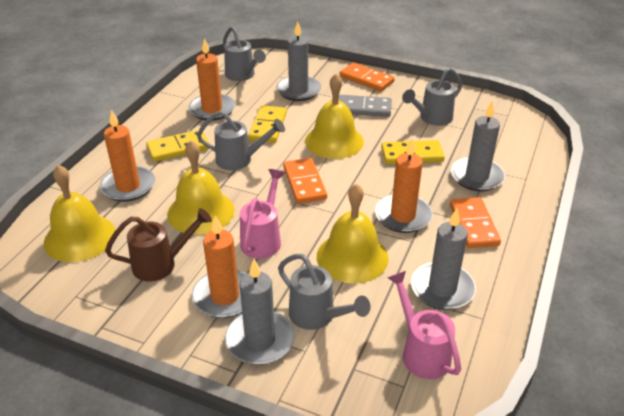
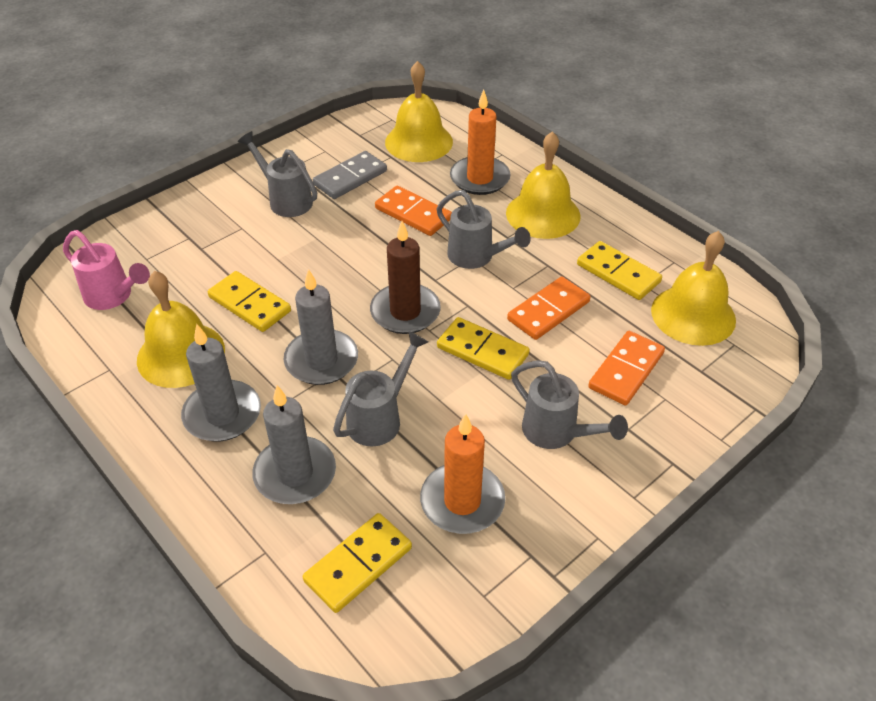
brown candle: none = 0 -> [370,221,441,334] = 1
brown watering can: [105,208,212,282] = 1 -> none = 0
grey candle: [225,259,295,365] [276,21,321,101] [411,208,476,310] [451,101,505,191] = 4 -> [181,324,261,442] [252,385,336,504] [283,269,358,385] = 3
orange candle: [100,110,155,202] [188,38,235,121] [192,215,246,318] [375,138,432,233] = 4 -> [420,414,505,534] [450,90,511,195] = 2
pink watering can: [240,169,285,259] [387,271,461,379] = 2 -> [63,230,150,310] = 1
yellow domino: [146,130,210,162] [248,105,287,143] [381,140,445,164] = 3 -> [208,271,291,332] [303,513,412,613] [437,317,530,380] [577,241,662,300] = 4

